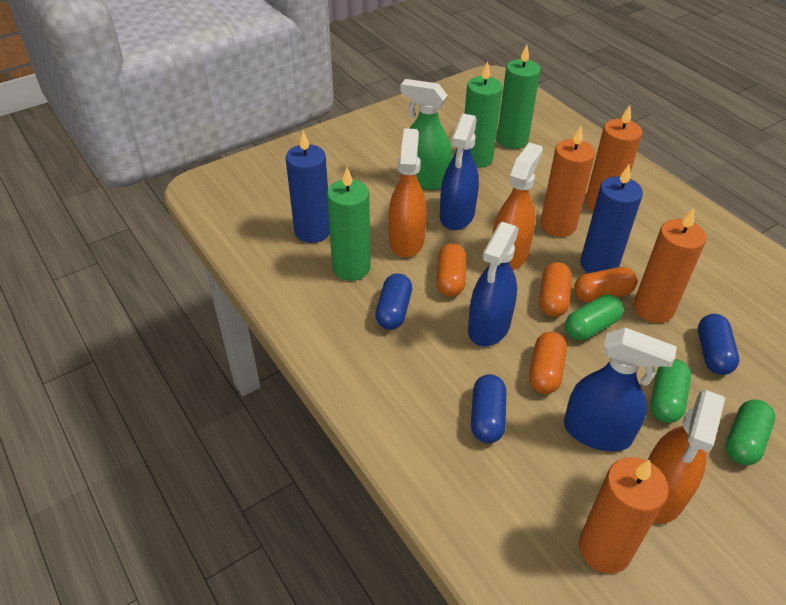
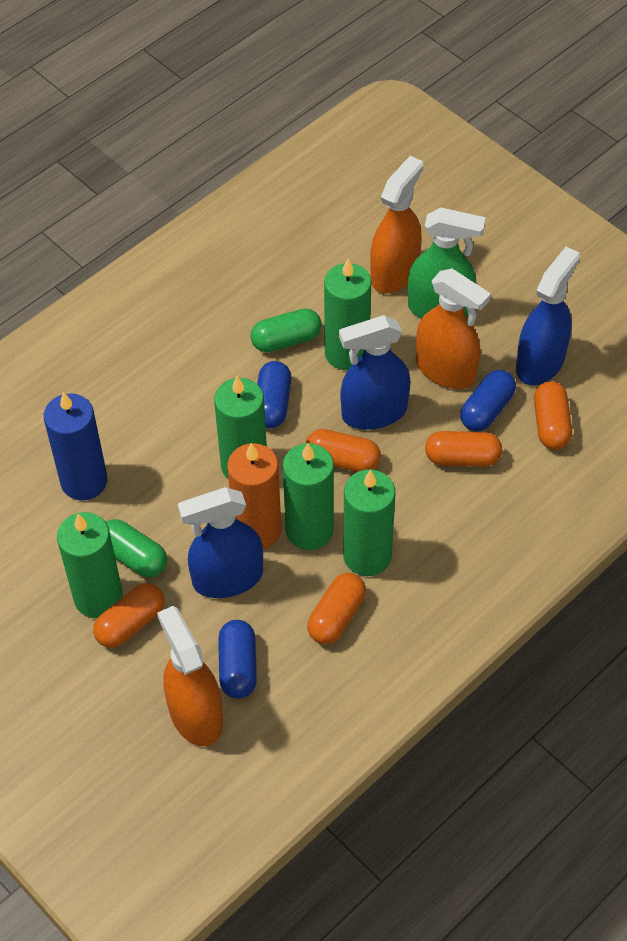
blue candle: [286,131,330,243] [580,165,643,273] = 2 -> [44,392,107,500] = 1
green candle: [327,167,371,281] [465,61,503,168] [497,45,540,149] = 3 -> [57,512,123,618] [214,376,267,480] [283,443,334,550] [324,259,371,370] [343,469,395,576] = 5
green capsule: [565,294,623,340] [650,359,691,423] [726,399,775,465] = 3 -> [106,519,167,577] [251,308,322,352] = 2
orange candle: [541,126,595,237] [579,457,669,574] [585,105,642,211] [634,208,706,323] = 4 -> [227,443,281,549] = 1
orange capsule: [436,243,466,297] [529,332,567,394] [540,262,572,317] [574,267,637,302] = 4 -> [93,583,164,648] [306,429,381,472] [307,573,366,644] [425,431,502,467] [534,381,572,450] = 5

